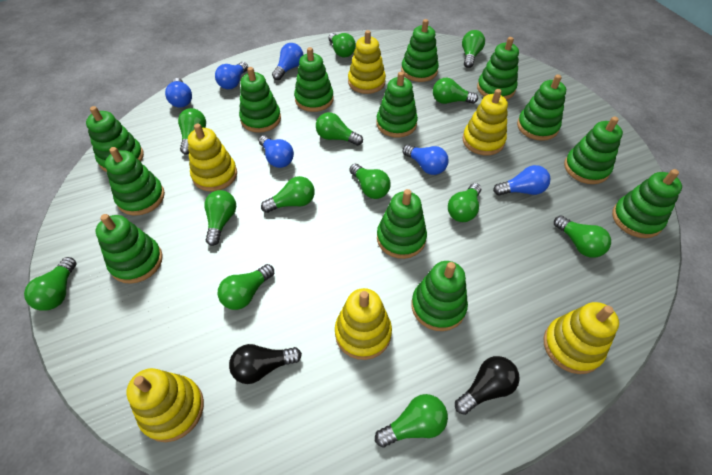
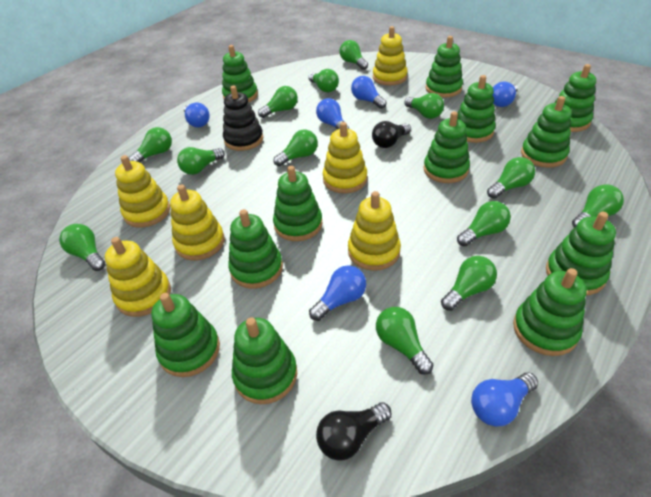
black stacking toy: none = 0 -> [223,86,263,151] = 1
green stacking toy: [86,106,144,172] [96,214,163,284] [105,147,165,216] [239,67,281,133] [294,47,334,112] [376,72,418,138] [377,189,427,259] [401,19,439,82] [412,261,468,331] [477,37,519,100] [517,75,566,141] [564,117,623,184] [612,169,682,238] = 13 -> [151,293,220,377] [222,45,258,102] [228,209,283,289] [232,317,297,404] [273,166,323,241] [424,111,470,183] [426,36,463,98] [457,75,496,143] [513,268,587,356] [521,96,572,168] [546,212,616,295] [554,64,596,132] = 12

